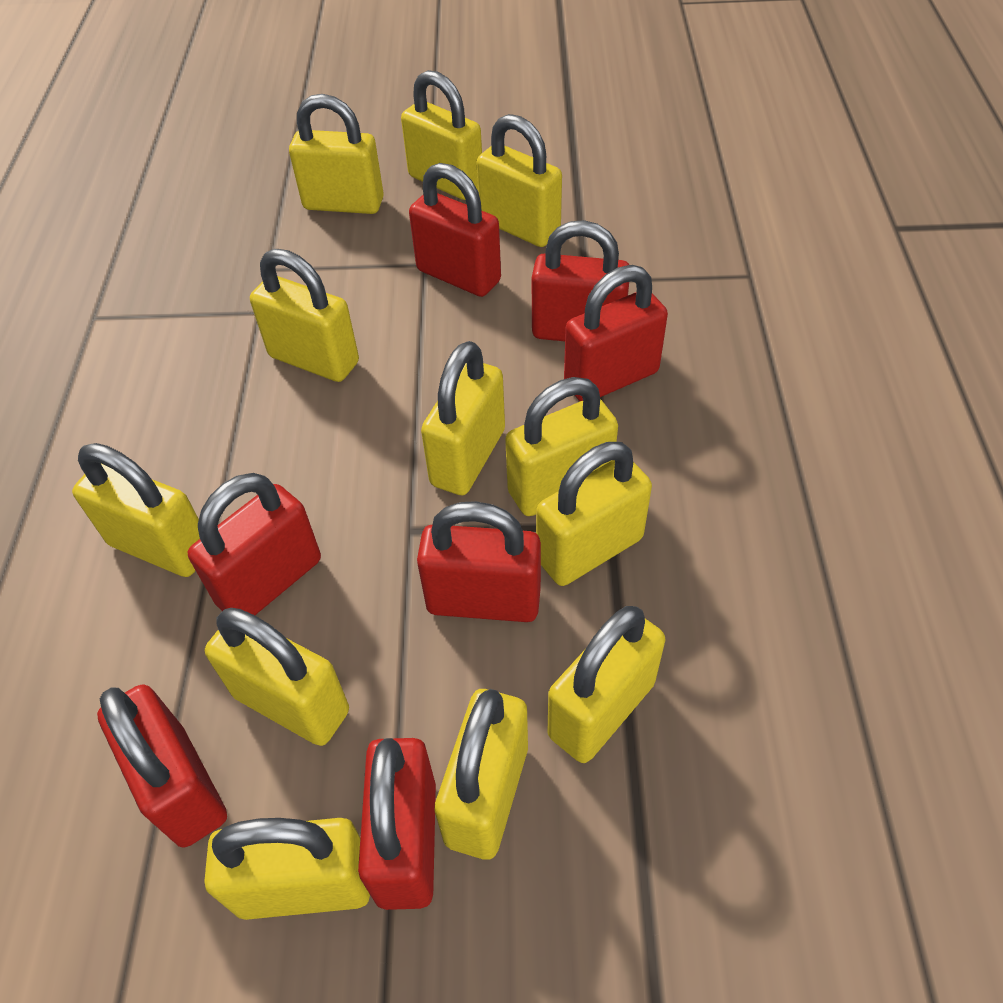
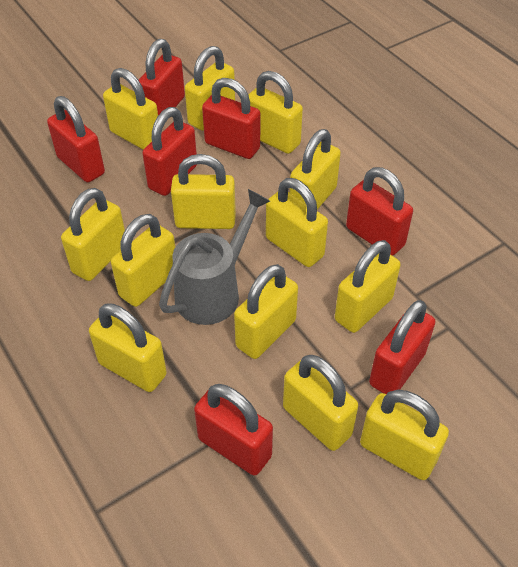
grey watering can: none = 0 -> [159,189,270,325] = 1
yellow padlock: [72,443,200,577] [204,818,370,920] [205,608,349,746] [250,249,359,382] [289,94,384,214] [401,70,482,200] [421,341,505,495] [434,689,528,860] [476,114,562,247] [505,377,618,516] [536,442,652,586] [548,606,665,763] = 12 -> [61,188,125,281] [89,304,167,392] [103,68,158,150] [111,214,175,307] [171,154,236,229] [185,46,235,131] [234,264,298,359] [248,71,303,154] [266,178,328,267] [283,355,358,451] [290,129,341,210] [335,240,401,333] [360,390,449,480] = 13

